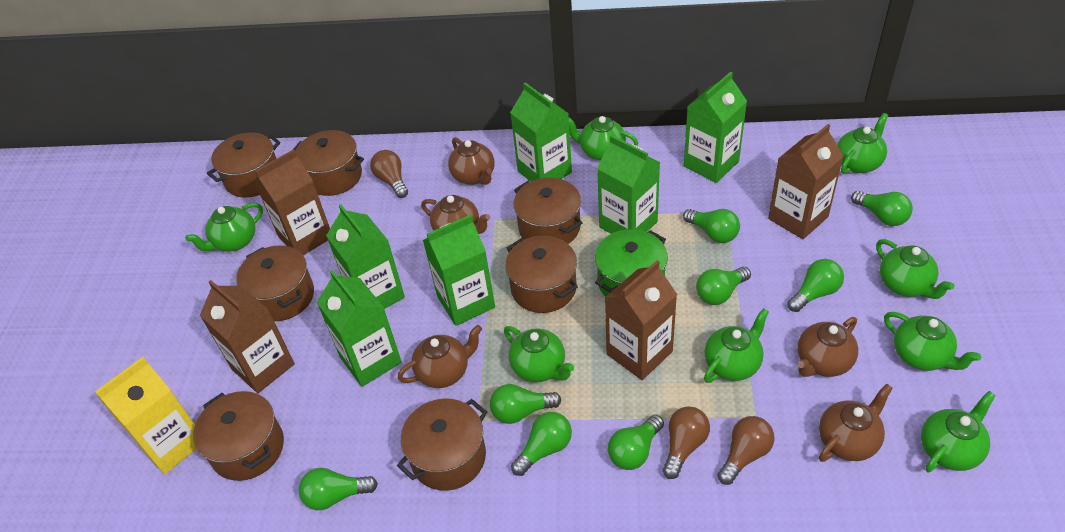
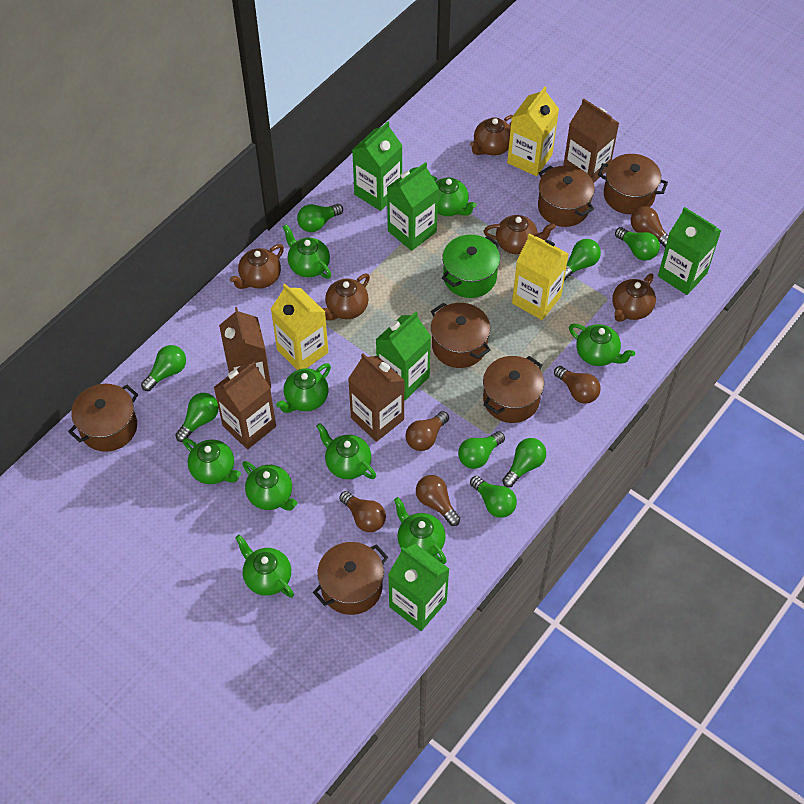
brown light bulb: [370,150,408,198] [663,406,710,479] [717,416,775,485] = 3 -> [339,491,386,532] [405,411,449,451] [416,475,460,526] [554,366,601,404] [631,206,669,248] = 5
brown pot: [193,391,284,481] [207,132,281,198] [236,246,314,321] [293,130,364,196] [397,399,487,491] [505,236,578,313] [514,178,583,244] = 7 -> [68,384,138,452] [313,542,388,615] [431,302,491,368] [483,356,544,423] [538,166,595,227] [598,154,668,215] = 6
green carton: [317,270,402,387] [326,205,405,309] [423,215,495,326] [510,82,572,182] [597,135,660,234] [684,71,747,183] = 6 -> [352,121,403,211] [376,312,431,400] [387,162,438,251] [388,544,449,631] [658,207,721,295] = 5
green teapot: [185,203,263,251] [504,326,574,382] [569,116,638,161] [704,308,769,383] [837,113,888,174] [876,239,954,299] [884,312,981,371] [921,391,996,472] = 8 -> [183,438,241,484] [235,535,294,598] [242,461,297,511] [276,363,331,413] [283,224,331,279] [316,423,376,479] [394,497,447,564] [431,175,476,216] [569,324,635,366] = 9
yellow carton: [95,357,196,474] = 1 -> [271,284,328,370] [507,86,559,176] [512,234,569,320] = 3

